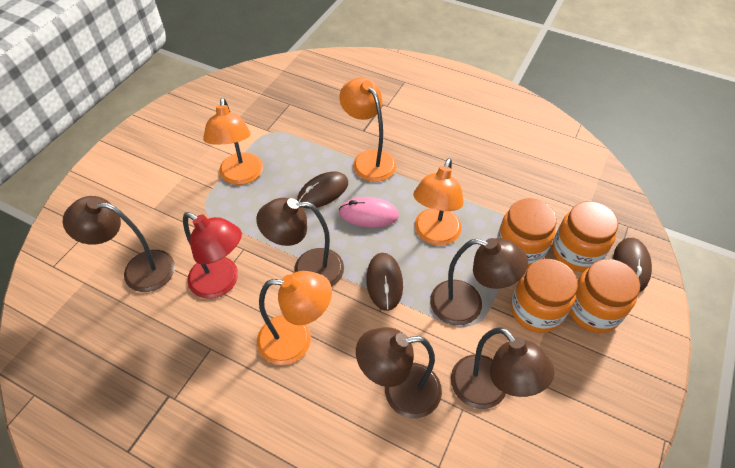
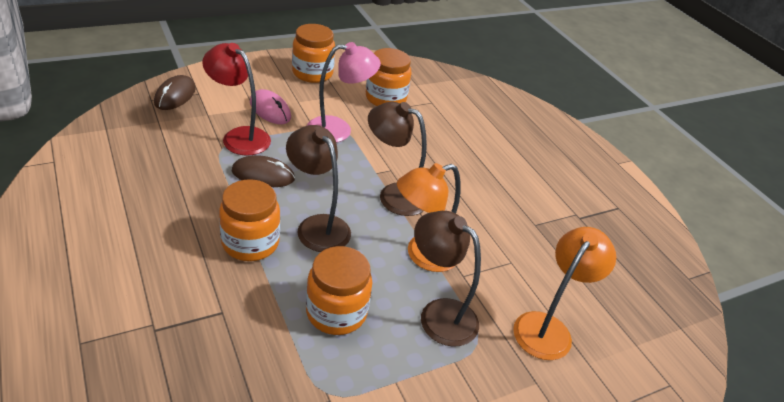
brown lamp: [63,196,175,292] [256,198,344,287] [356,327,442,418] [430,238,528,325] [451,327,554,409] = 5 -> [286,125,351,252] [368,102,427,216] [414,211,481,347] = 3
brown mouse: [297,172,348,209] [366,253,403,311] [613,238,652,292] = 3 -> [154,75,196,110] [232,155,295,187] = 2
orange lamp: [203,98,263,185] [257,271,332,365] [339,77,396,182] [413,158,464,246] = 4 -> [397,163,461,272] [513,227,616,360] = 2
pink lamp: none = 0 -> [307,42,381,143] = 1

